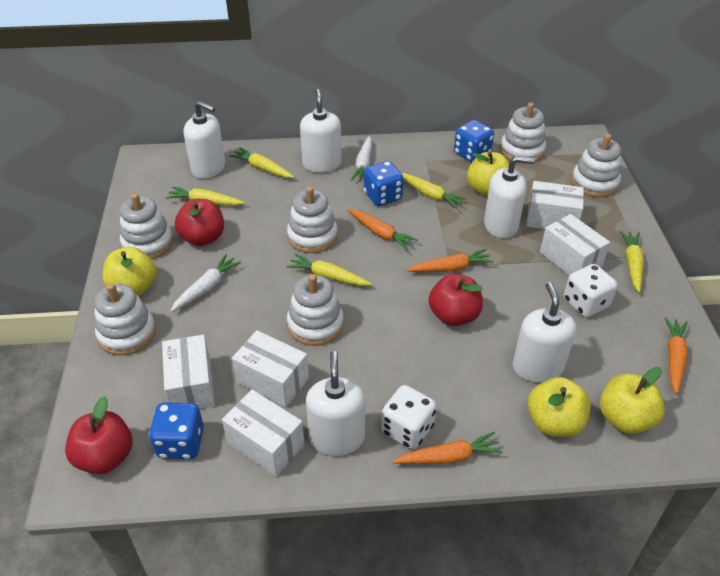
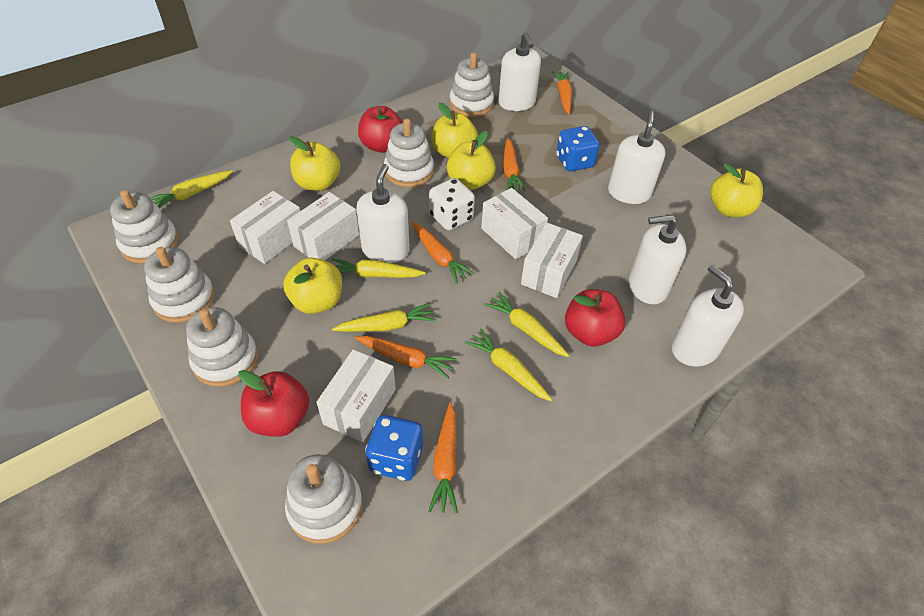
blue dice: [149,402,204,459] [364,161,404,206] [454,120,494,162] = 3 -> [365,415,423,481] [556,126,600,171] = 2
orange carrot: [348,209,418,251] [393,432,503,464] [407,249,494,272] [665,317,688,395] = 4 -> [355,336,457,379] [412,222,475,284] [429,403,458,513] [503,138,526,191] [552,71,572,114] = 5
white carrot: [171,254,241,312] [351,136,372,181] = 2 -> none = 0
white dice: [381,385,436,449] [564,264,617,317] = 2 -> [429,178,475,230] = 1
yellow apple: [102,247,157,296] [467,152,509,196] [528,377,591,437] [600,367,665,434] = 4 -> [283,258,342,314] [289,136,340,191] [431,103,478,158] [447,131,496,190] [710,163,763,217] = 5

